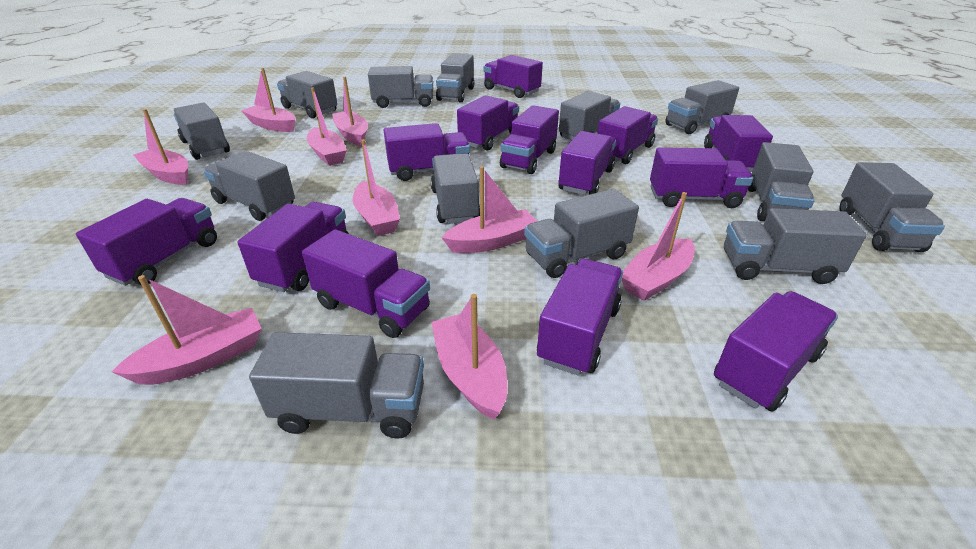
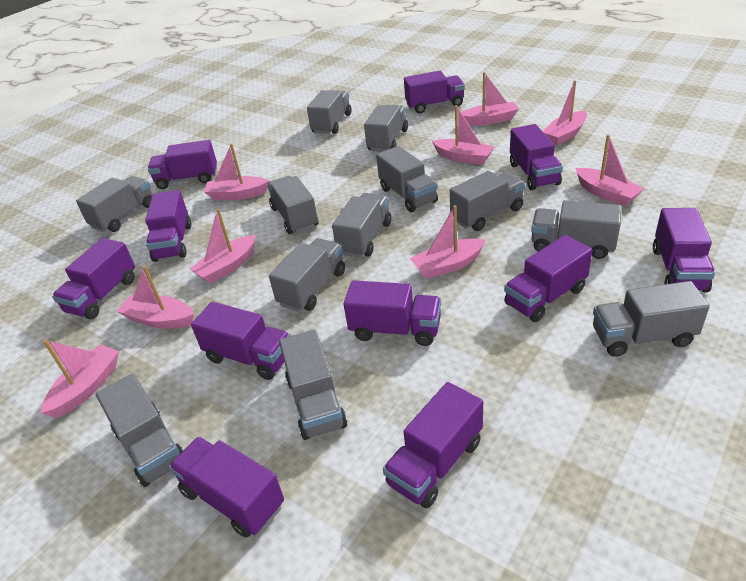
grey truck: [174,103,230,160] [204,151,295,221] [249,332,424,439] [277,71,338,118] [368,66,433,108] [431,153,480,224] [436,53,474,102] [524,189,639,278] [559,91,620,140] [665,80,739,134] [724,208,867,284] [748,142,815,221] [839,162,945,252] = 13 -> [76,176,152,232] [96,374,183,487] [267,176,319,234] [269,238,345,312] [279,330,347,440] [307,90,351,134] [332,193,391,258] [364,105,408,152] [376,146,438,212] [450,171,525,231] [531,200,622,259] [593,281,710,357] = 12
purple truck: [76,198,217,286] [237,202,349,292] [302,229,430,338] [384,123,470,181] [457,95,519,151] [484,55,543,98] [500,105,559,174] [537,258,623,375] [558,131,616,195] [597,106,658,164] [650,147,753,208] [704,115,773,172] [714,291,838,412] = 13 -> [52,238,135,320] [145,190,191,262] [148,140,217,189] [169,437,284,538] [191,302,291,380] [343,280,441,346] [383,382,483,508] [404,71,465,113] [504,235,593,322] [510,124,563,190] [653,208,715,293] = 11

